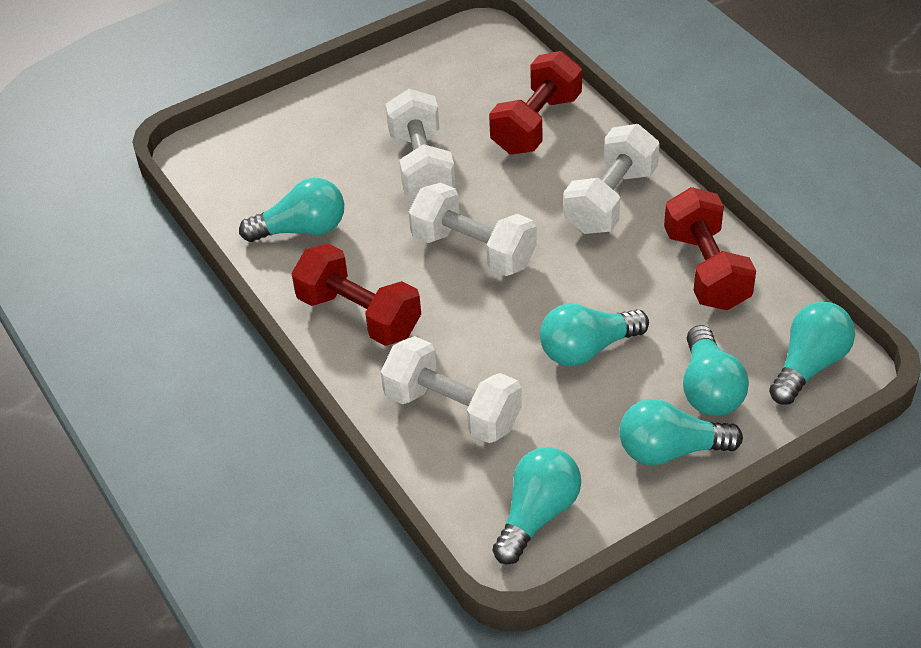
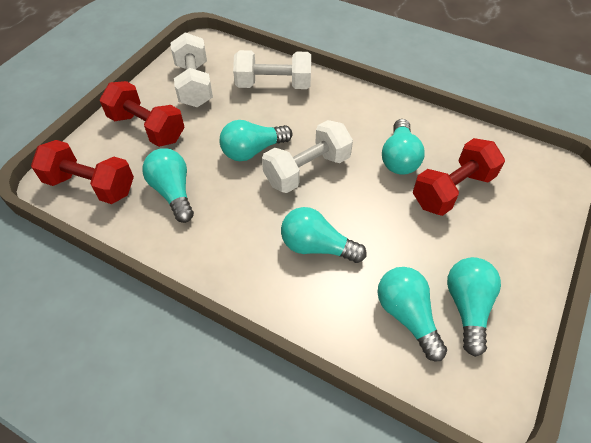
white dumbbell: [381,336,522,443] [385,89,455,197] [409,183,537,276] [563,124,660,234] = 4 -> [170,32,213,107] [233,50,311,89] [262,120,353,193] = 3

